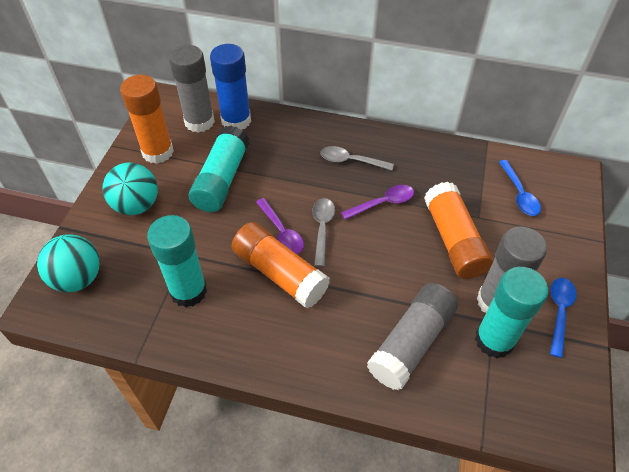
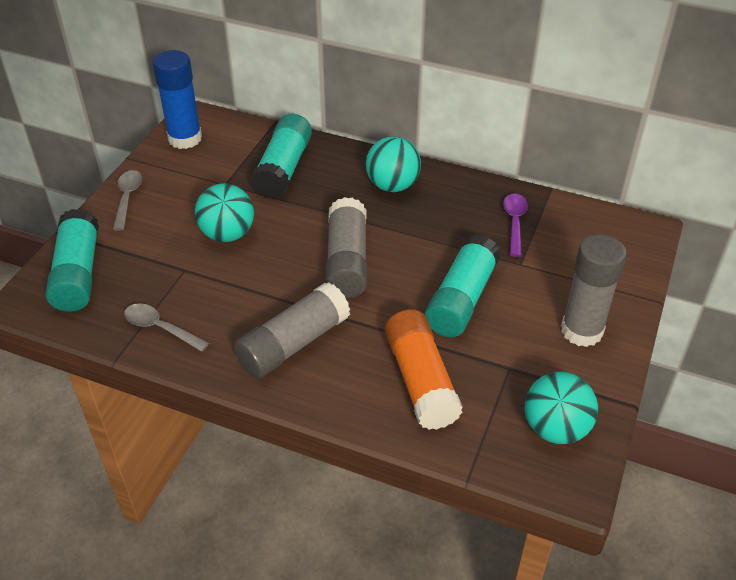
blue spoon: [499,160,541,216] [550,278,577,358] = 2 -> none = 0
orange glue stick: [120,75,174,164] [232,222,330,309] [424,182,493,279] = 3 -> [385,309,463,430] = 1
purple spoon: [256,198,304,254] [341,185,414,220] = 2 -> [503,194,528,257] = 1
turquoise ball: [37,234,100,292] [103,162,158,215] = 2 -> [195,183,254,242] [366,136,421,192] [525,372,598,444] = 3

